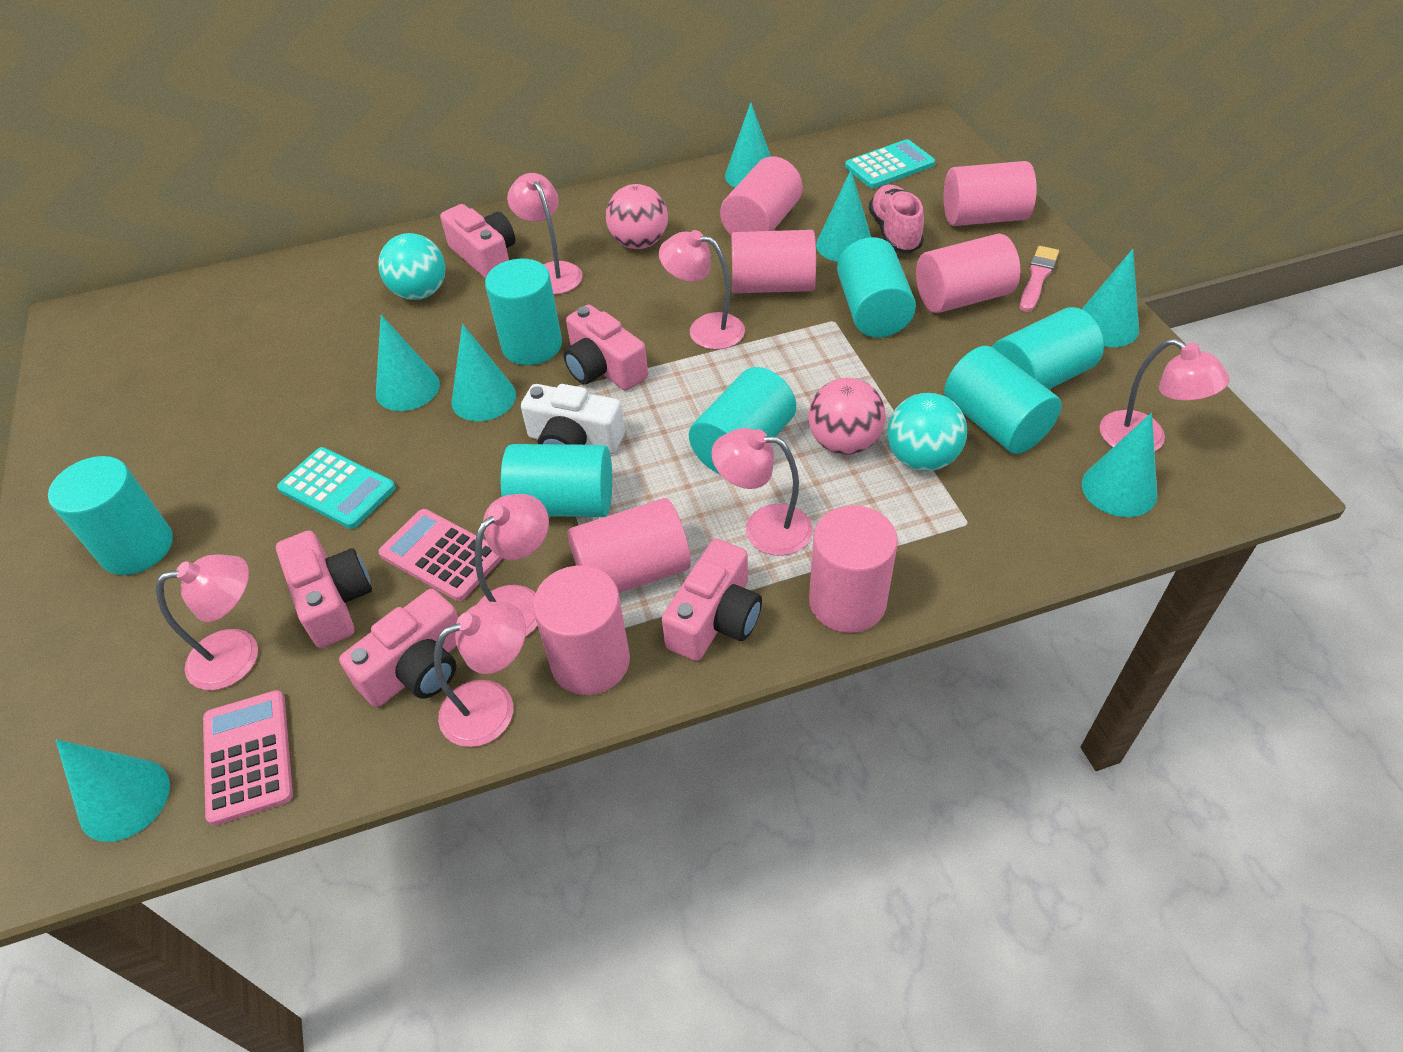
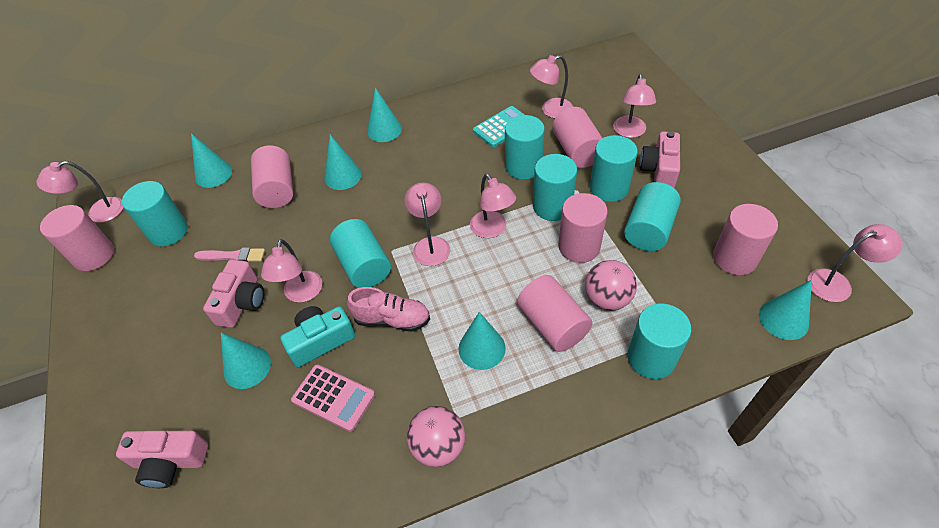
pink calculator: [203,690,293,826] [378,509,503,601] = 2 -> [291,364,375,432] = 1
pink camera: [276,530,372,648] [339,589,459,707] [440,204,515,279] [563,305,648,391] [662,539,762,661] = 5 -> [116,431,208,488] [203,259,264,328] [640,131,680,188] = 3
pink cylinder: [533,566,630,695] [568,498,691,593] [720,156,803,235] [731,230,816,293] [809,505,898,633] [916,234,1020,313] [944,161,1037,226] = 7 -> [40,205,114,271] [251,145,293,208] [517,275,592,352] [552,107,602,168] [558,193,608,263] [713,204,778,275] = 6
turquoise ball: [378,233,446,300] [887,393,967,471] = 2 -> none = 0
turquoise calculator: [277,447,396,529] [845,139,935,188] = 2 -> [473,106,525,147] = 1
turquoise camera: none = 0 -> [280,306,355,367] = 1
turquoise cone: [56,740,170,842] [376,315,440,411] [451,324,516,421] [725,102,771,187] [816,170,871,262] [1081,413,1157,517] [1082,249,1139,347] = 7 -> [191,133,232,188] [221,333,271,389] [324,135,362,190] [367,88,402,142] [459,312,506,370] [759,280,812,340] = 6
white camera: [521,384,625,454] = 1 -> none = 0

